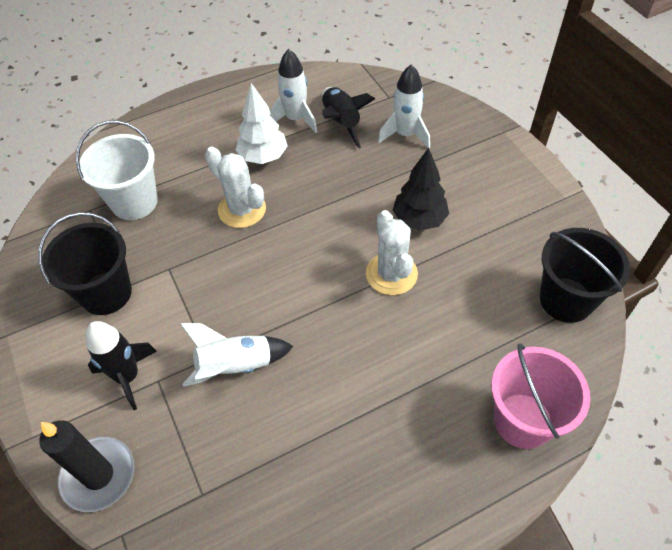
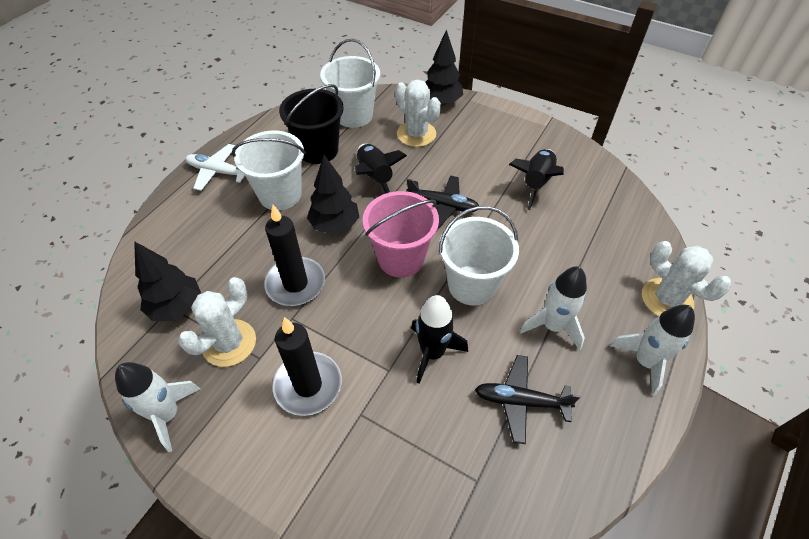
black bucket: [38,212,132,315] [540,228,630,323] = 2 -> [279,84,344,164] = 1
black candle: [39,420,134,512] = 1 -> [264,205,325,306] [272,317,342,416] = 2
black plane: none = 0 -> [406,175,479,228] [475,355,580,444] = 2
black rocket: [86,321,157,410] [322,87,375,148] = 2 -> [355,144,407,194] [411,295,468,384] [509,149,564,210] = 3
black tree: [393,148,449,231] = 1 -> [134,241,201,321] [307,155,359,234] [425,29,463,106] = 3
white bucket: [76,120,158,220] = 1 -> [232,131,306,210] [320,39,380,128] [439,206,519,306] = 3
white cactus: [205,147,266,228] [366,210,418,295] = 2 -> [178,277,256,367] [395,80,441,147] [642,241,731,316] = 3
white plane: none = 0 -> [186,144,245,191] = 1
white tree: [236,83,287,164] = 1 -> none = 0

